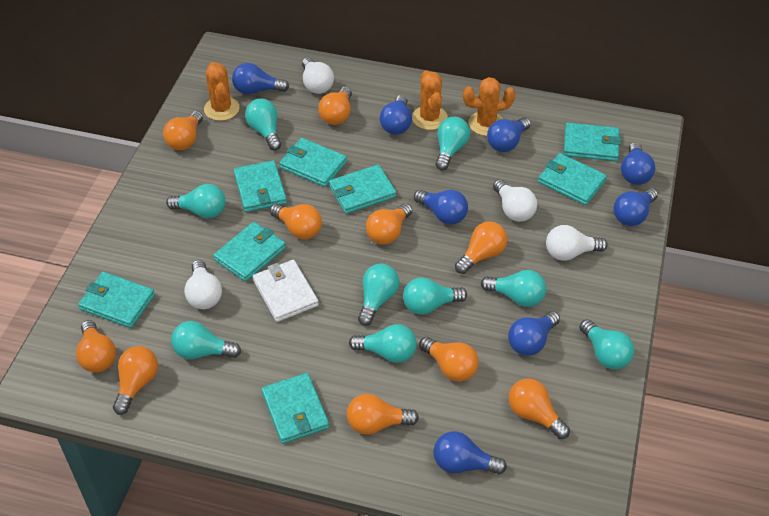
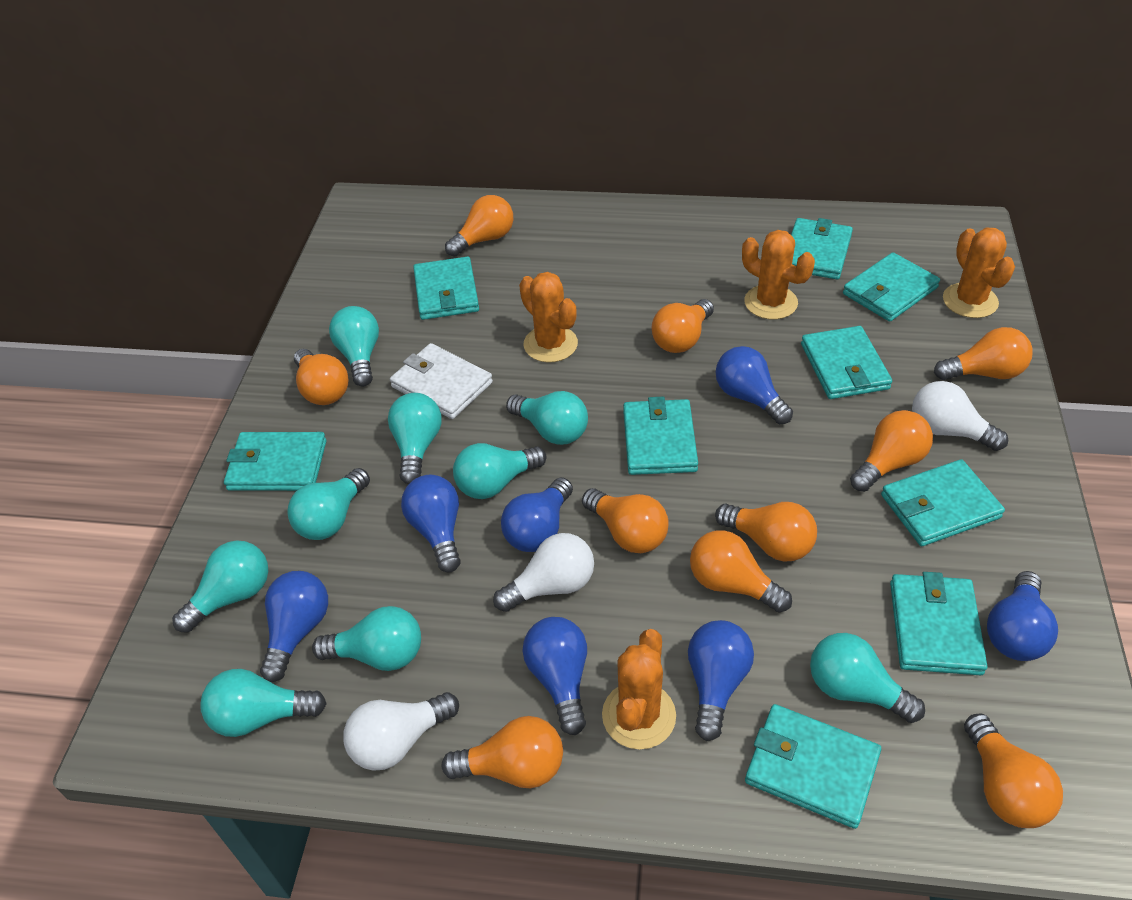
blue light bulb: [232,63,289,95] [380,95,412,135] [414,190,468,225] [433,431,507,474] [487,117,531,152] [508,311,560,356] [613,188,658,226] [621,142,655,185] = 8 -> [260,571,328,682] [401,475,461,572] [501,477,573,552] [523,617,587,735] [688,620,754,741] [716,346,793,424] [987,571,1058,661] = 7
orange cactus: [204,62,240,121] [412,70,448,130] [463,77,515,136] = 3 -> [519,272,578,363] [602,629,676,750] [742,230,815,320] [943,228,1015,318] = 4
turquoise wallet: [78,272,155,328] [213,222,286,282] [234,160,287,212] [261,373,329,444] [279,138,347,187] [329,165,396,214] [538,153,607,205] [563,123,621,161] = 8 -> [224,432,327,491] [413,257,479,320] [623,397,698,475] [745,704,881,829] [791,218,853,279] [801,326,892,399] [843,252,940,322] [881,459,1005,546] [890,572,988,675] = 9
white light bulb: [184,260,222,309] [302,57,334,94] [493,179,537,222] [546,225,608,261] = 4 -> [344,692,459,771] [493,533,594,612] [912,381,1008,451] = 3

